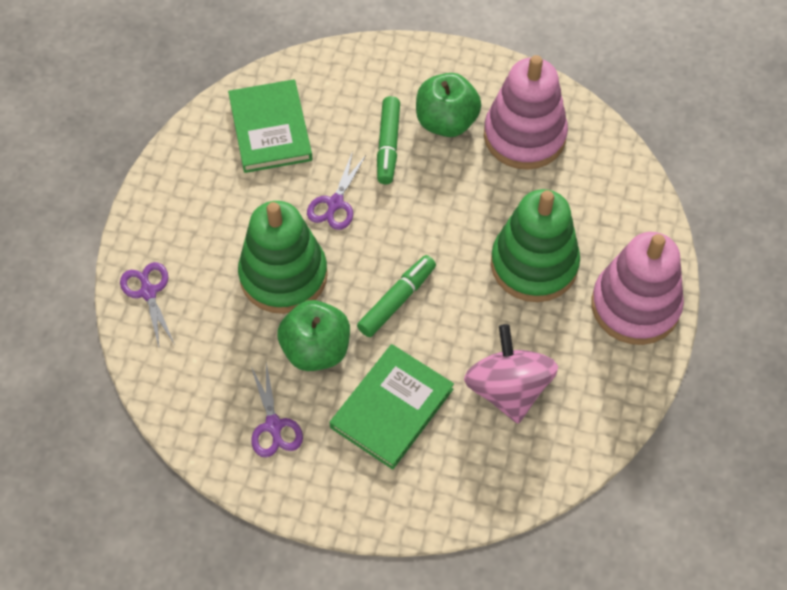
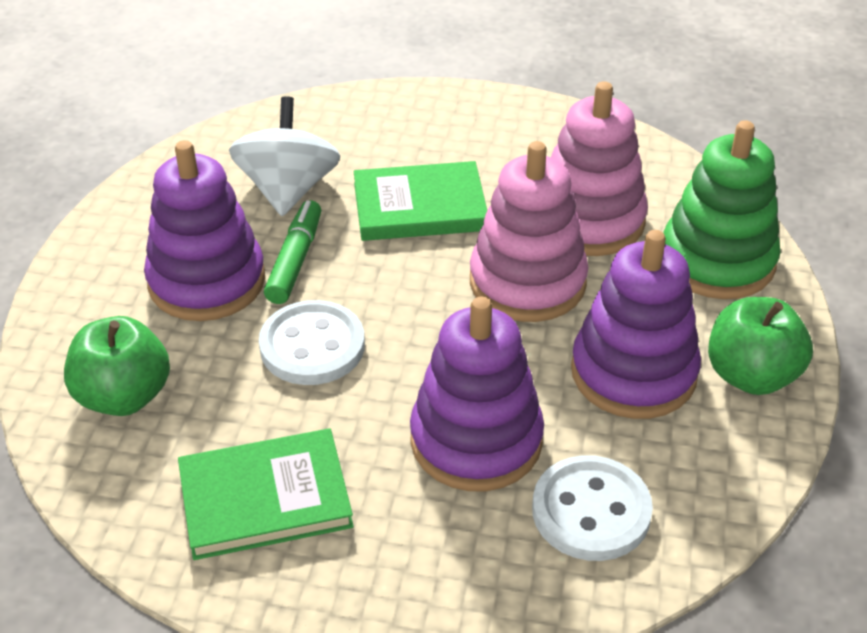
green marker: [357,255,436,337] [377,96,400,184] = 2 -> [264,200,321,304] = 1
green stacking toy: [238,201,328,314] [491,189,580,302] = 2 -> [663,120,780,299] = 1
pink spinning top: [464,324,558,424] = 1 -> none = 0
purple scissors: [120,262,175,347] [251,362,303,457] [307,151,366,230] = 3 -> none = 0
purple stacking toy: none = 0 -> [144,140,265,321] [410,297,544,491] [571,230,701,419] = 3
white button: none = 0 -> [259,300,365,385] [532,455,653,561] = 2
white spinning top: none = 0 -> [229,96,340,216] = 1

